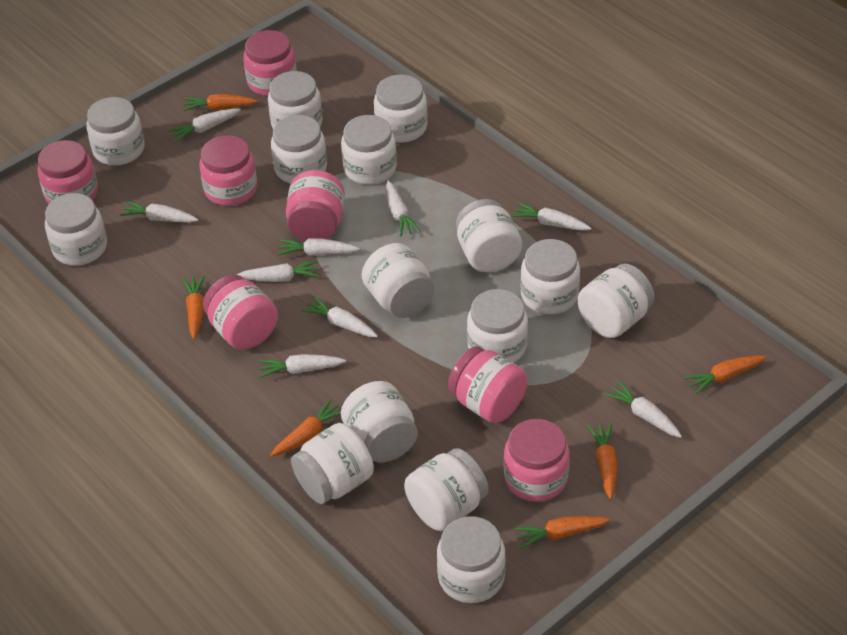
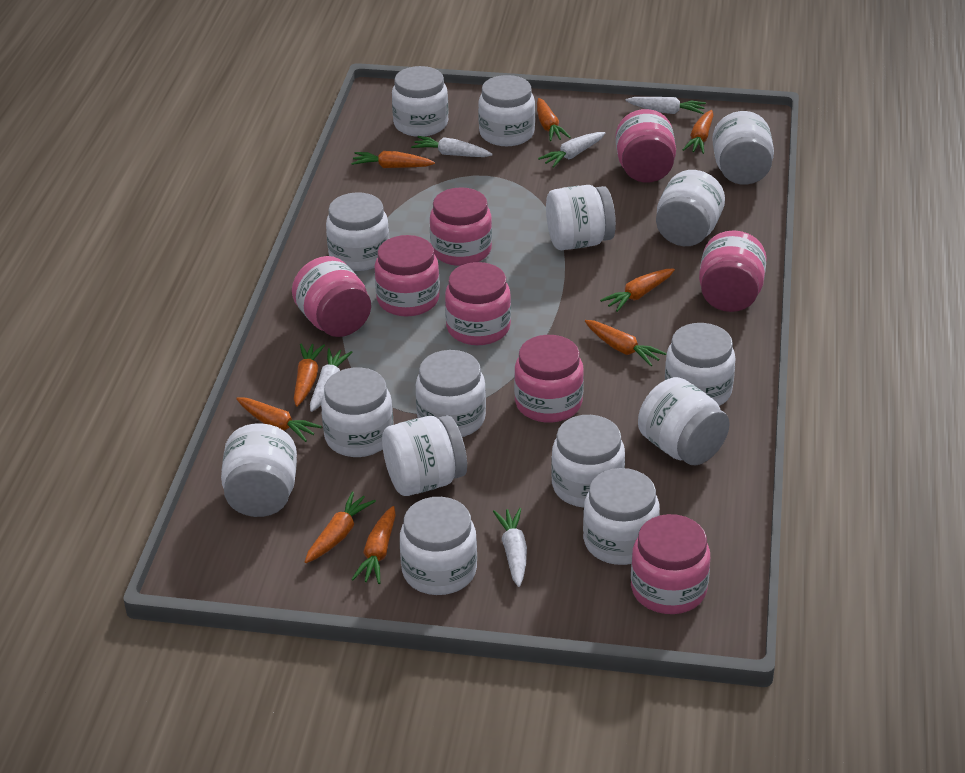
orange carrot: [183,94,258,111] [183,276,205,339] [270,399,341,457] [514,516,610,549] [588,424,617,499] [684,355,767,394] = 6 -> [236,397,322,442] [294,344,325,407] [305,492,376,563] [351,151,435,168] [351,506,396,584] [537,98,571,141] [585,320,667,366] [600,269,675,312] [683,110,714,154] = 9
pink jar: [37,140,98,204] [199,136,257,206] [203,274,278,350] [243,30,297,96] [286,170,345,241] [448,346,528,423] [504,419,570,502] = 7 -> [292,256,371,337] [374,235,440,316] [430,187,492,266] [445,262,511,345] [514,335,584,423] [616,109,676,182] [631,514,710,614] [699,230,767,312] = 8
white carrot: [120,201,198,223] [168,109,241,142] [236,260,320,282] [258,354,346,378] [278,238,360,256] [301,296,378,337] [386,181,421,237] [511,202,591,231] [605,381,682,438] = 9 -> [310,348,353,412] [411,136,493,157] [493,508,527,587] [538,132,605,168] [626,97,706,114] = 5

